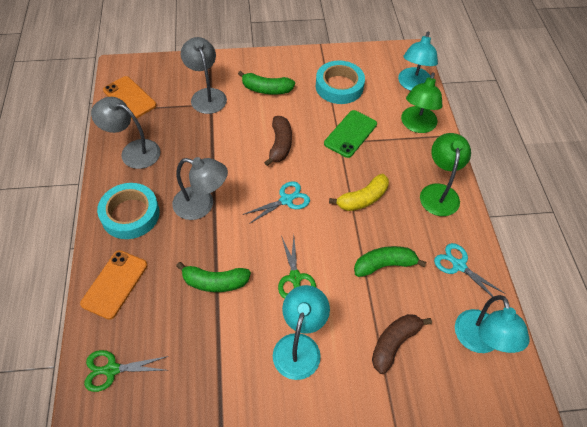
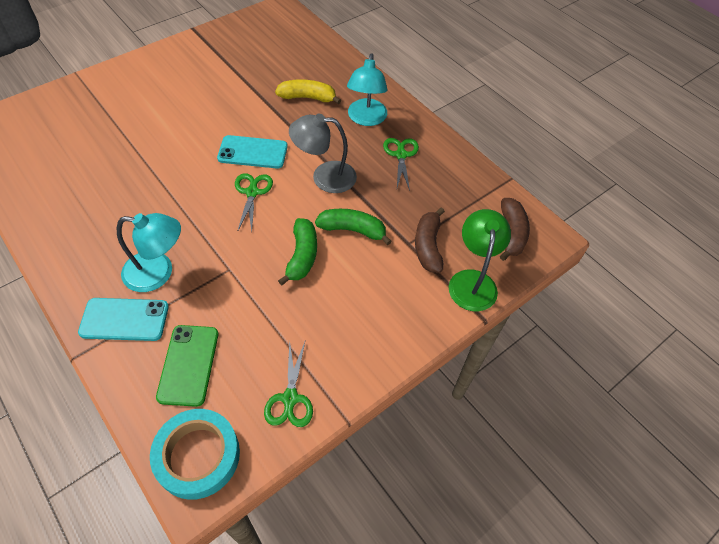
green banana: [176,262,251,292] [238,71,295,95] [354,246,426,277] = 3 -> [278,218,317,285] [315,209,392,245] = 2
green lamp: [401,72,443,133] [420,133,471,216] = 2 -> [449,209,511,311] = 1
green scissors: [84,350,169,392] [278,237,316,299] = 2 -> [235,173,273,232] [264,340,313,427] [383,138,419,191] = 3
grey lamp: [91,97,160,169] [172,157,228,220] [181,37,227,114] = 3 -> [289,114,357,193] = 1
orange phone: [80,250,147,320] [103,76,156,119] = 2 -> none = 0
turquoise lamp: [273,285,330,380] [398,31,438,91] [455,295,530,353] = 3 -> [117,213,181,292] [347,54,387,126] = 2
turquoise phone: none = 0 -> [78,298,169,341] [217,135,288,168] = 2
turquoise scissors: [243,181,310,224] [434,243,505,302] = 2 -> none = 0
turquoise tape: [97,183,160,239] [316,60,365,104] = 2 -> [150,409,240,500] = 1

